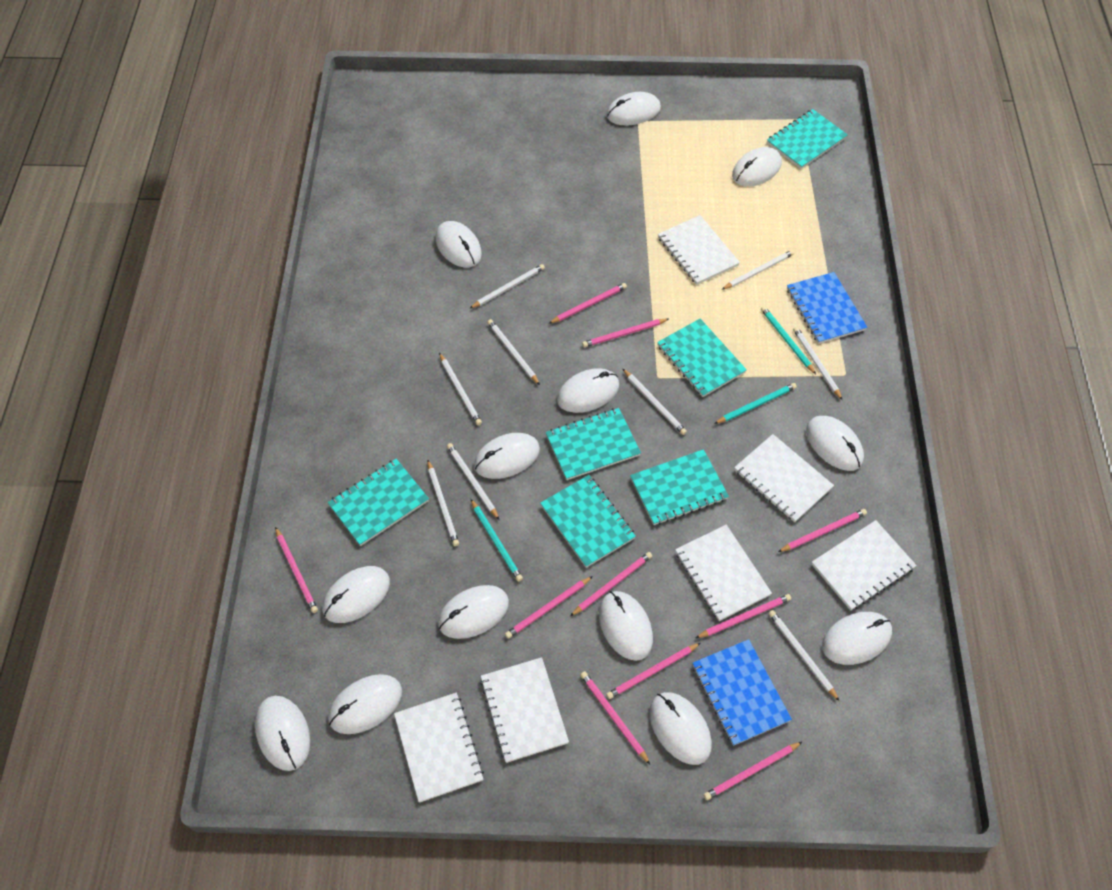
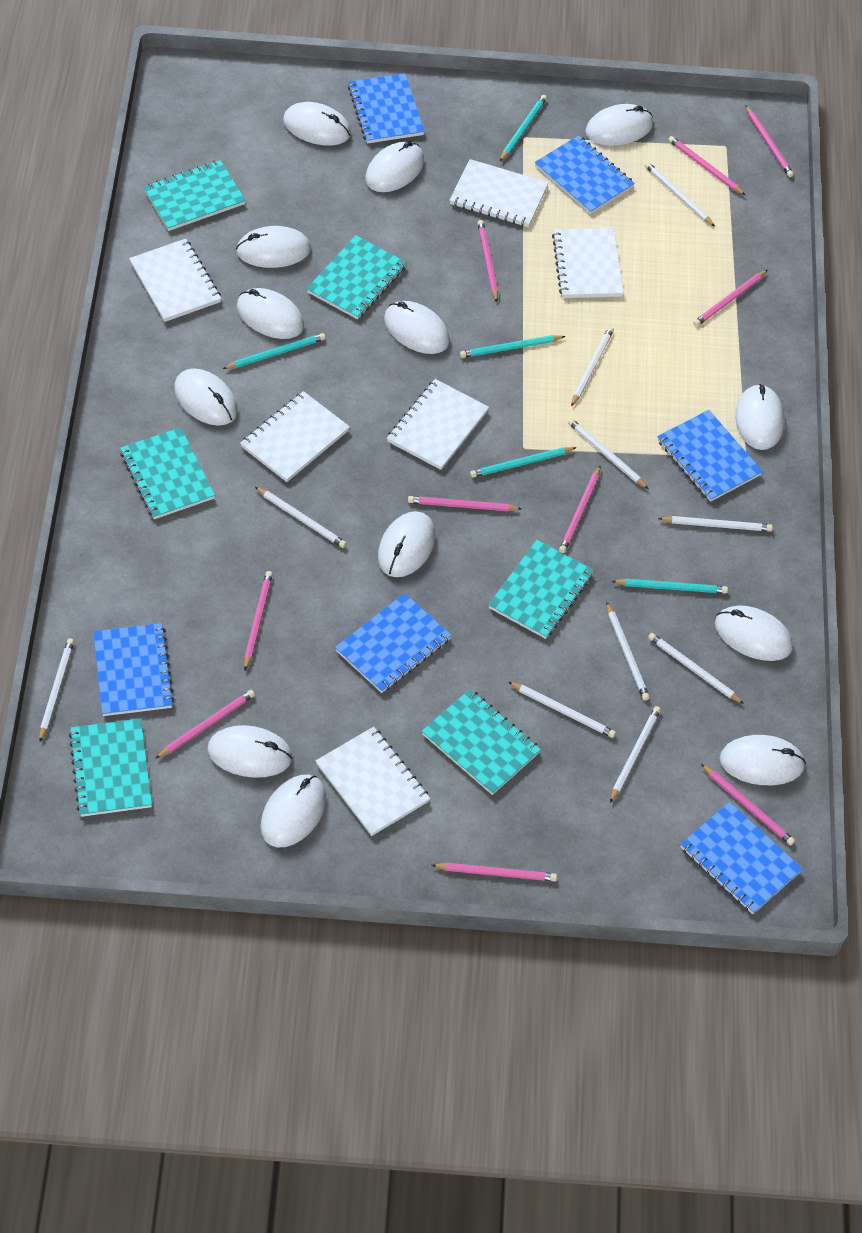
blue notebook: [693,639,792,746] [787,272,867,344] = 2 -> [93,623,174,716] [335,593,452,693] [348,73,425,143] [535,135,635,214] [657,410,763,502] [680,802,803,914] = 6
turquoise pencil: [471,499,523,582] [714,383,797,424] [761,306,816,374] = 3 -> [223,333,326,369] [460,335,566,358] [470,447,577,478] [500,95,547,161] [611,579,728,594] = 5
white pencil: [428,460,459,546] [439,353,482,425] [447,443,499,520] [469,264,545,309] [487,319,540,385] [623,369,687,435] [721,250,794,290] [768,610,839,701] [793,327,842,400] = 9 -> [39,638,74,742] [255,487,347,548] [509,682,616,738] [568,418,648,489] [571,327,614,407] [606,602,650,701] [610,706,661,803] [645,162,715,227] [648,633,744,704] [658,516,773,532] = 10

